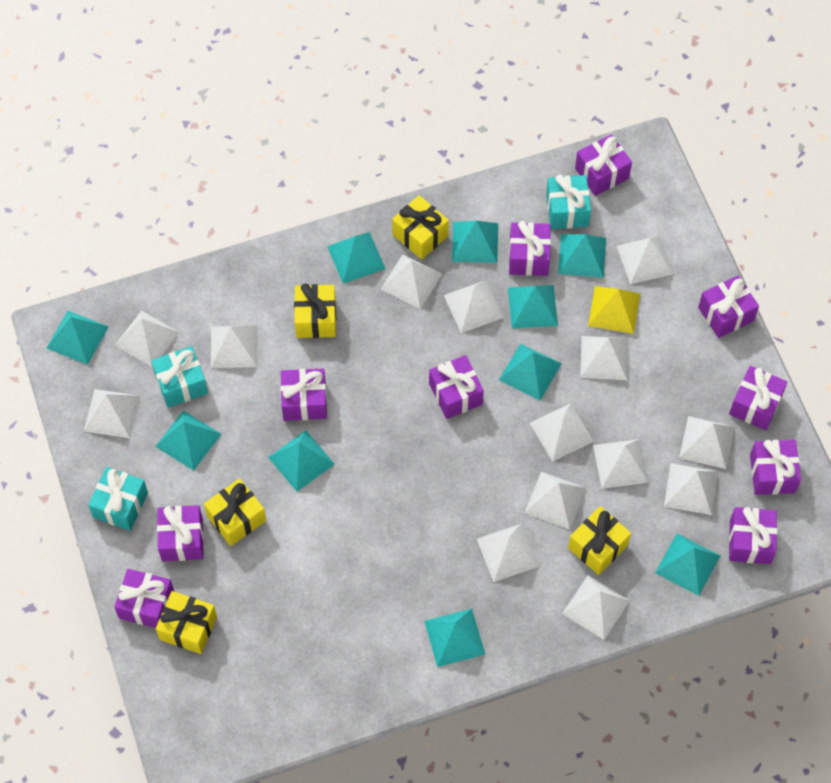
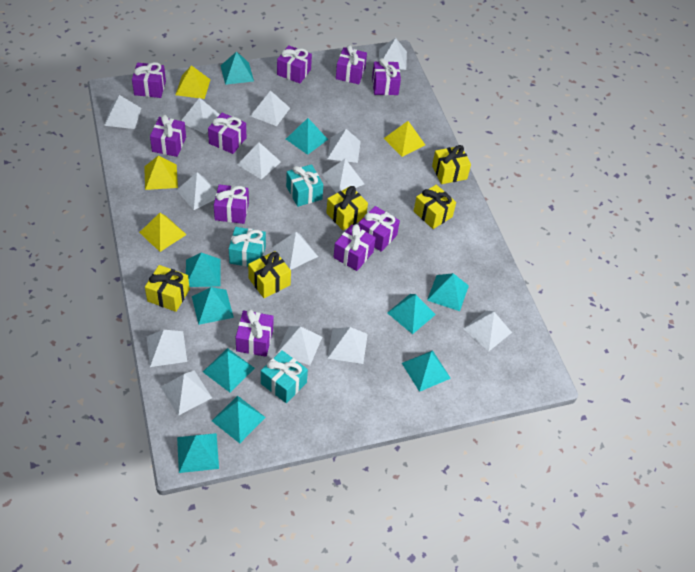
yellow pyramid: [588,286,640,334] = 1 -> [139,213,187,252] [144,156,178,190] [175,65,211,99] [384,121,425,157] = 4

